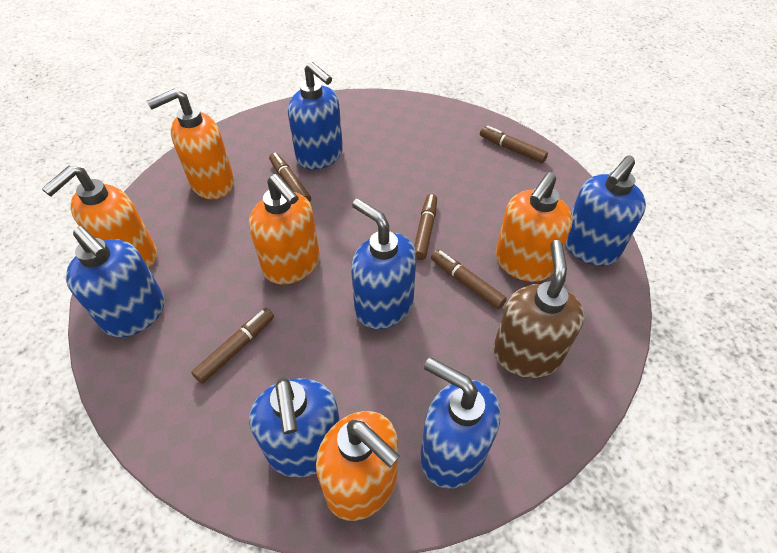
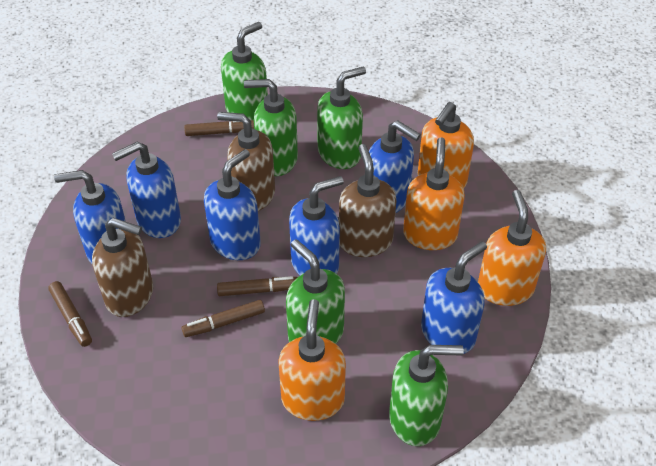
brown marker: [191,308,274,383] [269,153,311,202] [414,194,437,260] [431,250,507,309] [480,126,548,163] = 5 -> [48,281,92,347] [182,300,265,337] [184,120,254,136] [217,276,298,296] = 4
brown soap dispenser: [493,240,584,378] = 1 -> [92,218,153,317] [217,112,275,211] [339,144,397,257] = 3
green soap dispenser: none = 0 -> [221,22,268,121] [244,79,298,176] [286,239,345,344] [317,67,366,169] [389,345,464,446] = 5
orange soap dispenser: [42,166,157,268] [147,88,234,199] [249,174,320,285] [316,411,400,521] [495,172,572,282] = 5 -> [278,299,346,421] [403,137,465,250] [418,102,474,188] [478,190,546,306] = 4

